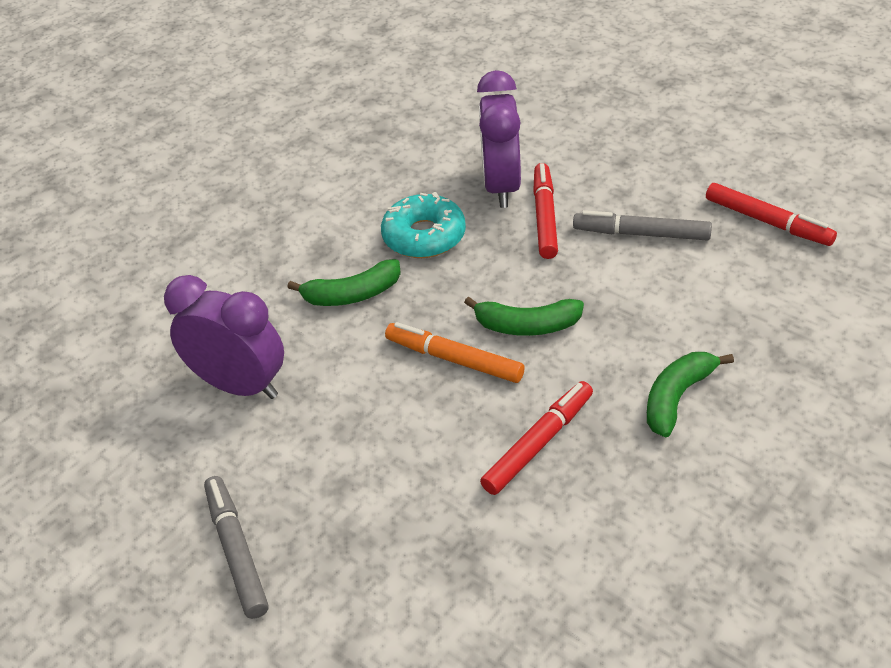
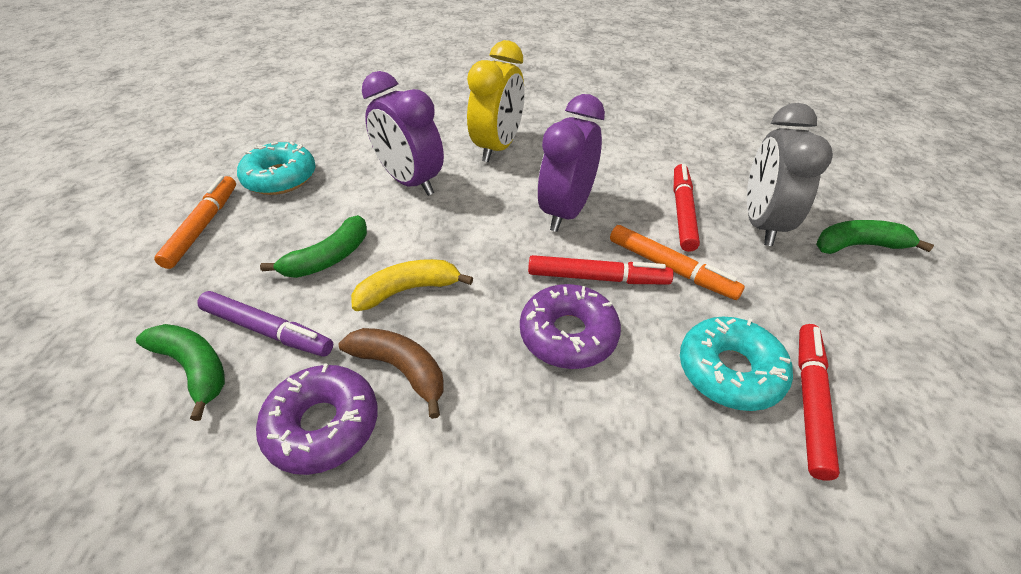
brown banana: none = 0 -> [339,328,444,419] = 1
grey clock: none = 0 -> [747,103,833,246] = 1
grey marker: [204,476,268,619] [573,210,712,241] = 2 -> none = 0
orange marker: [385,322,525,383] = 1 -> [154,176,236,269] [610,225,745,300] = 2
purple donut: none = 0 -> [256,364,378,475] [520,284,621,369] = 2
purple marker: none = 0 -> [197,291,333,357] = 1
turquoise donut: [381,192,466,258] = 1 -> [237,142,316,195] [680,317,793,411] = 2
yellow banana: none = 0 -> [351,259,473,311] = 1
yellow clock: none = 0 -> [467,40,525,162] = 1

